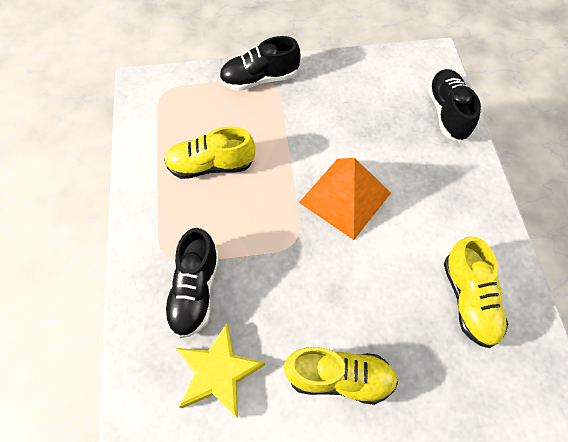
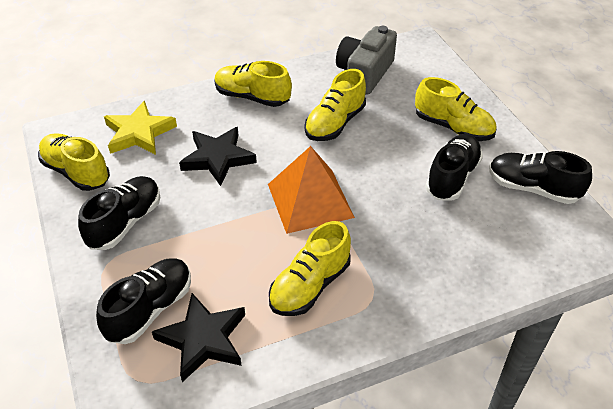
black shoe: [164,228,219,338] [219,36,300,91] [427,69,481,141] = 3 -> [78,176,160,250] [96,258,191,344] [425,134,483,201] [489,151,592,204] = 4
black star: none = 0 -> [152,293,245,382] [179,127,257,186] = 2
grey camera: none = 0 -> [336,26,397,95] = 1
yellow shoe: [164,126,255,179] [284,347,398,405] [444,236,508,348] = 3 -> [38,133,110,191] [214,61,292,107] [269,221,351,316] [305,69,366,141] [415,77,496,141] = 5

